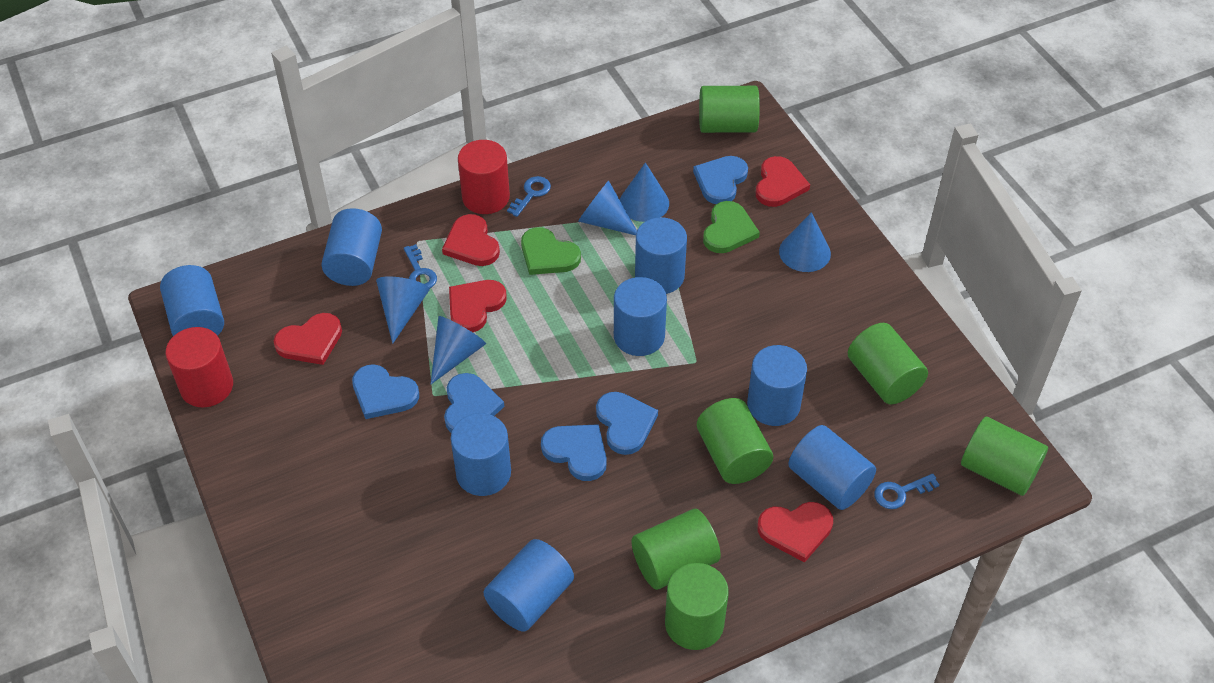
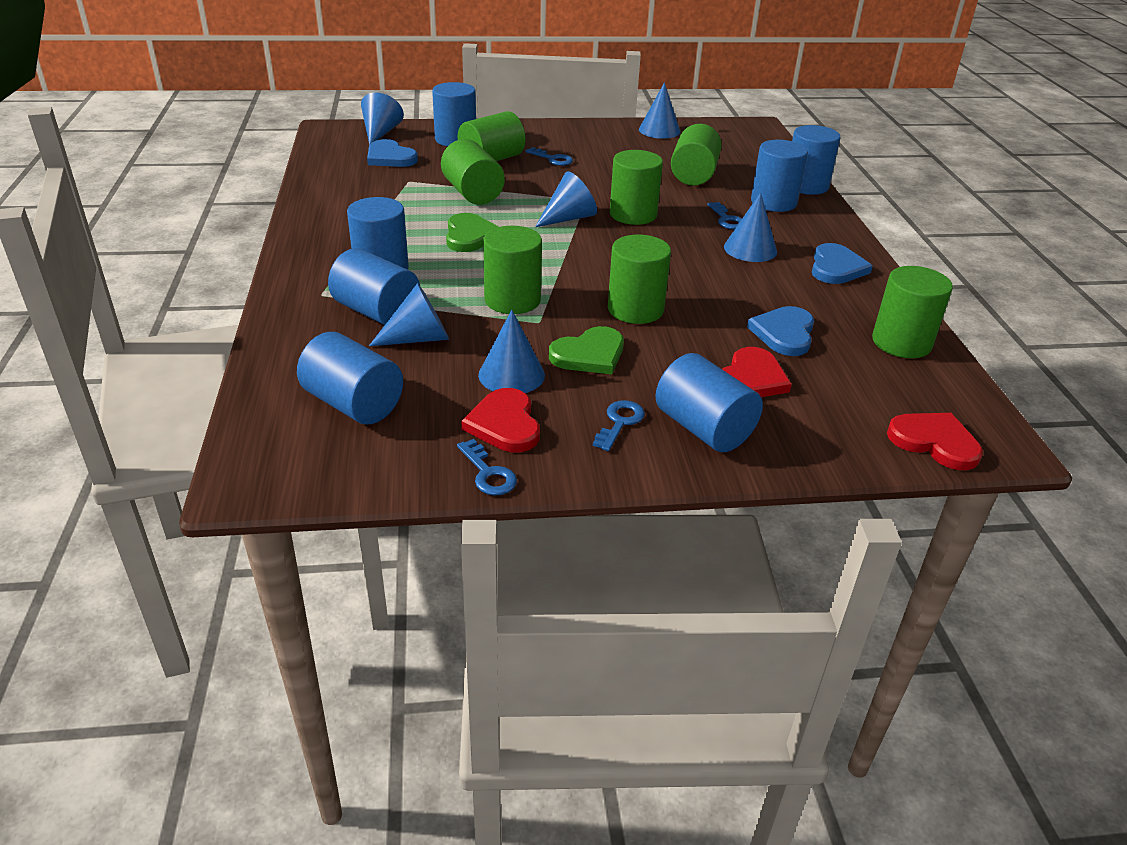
blue cone: [376,276,430,344] [431,316,486,384] [578,181,637,235] [620,162,669,222] [779,212,831,272] = 5 -> [361,92,404,145] [369,283,449,346] [478,310,545,393] [535,171,597,227] [639,82,680,139] [724,192,777,262] = 6
blue cylinder: [160,265,224,336] [321,208,382,286] [451,413,511,496] [483,539,574,631] [614,277,667,356] [635,217,687,294] [747,345,807,426] [788,425,876,510] = 8 -> [297,332,403,425] [328,248,420,325] [347,197,409,270] [432,82,476,146] [656,353,763,452] [751,140,808,212] [792,125,841,195] = 7
blue heart: [352,364,419,419] [444,373,504,433] [541,424,607,481] [596,392,658,455] [693,156,748,204] = 5 -> [367,139,418,167] [747,306,814,356] [812,243,873,284] = 3
blue key: [404,244,437,288] [507,176,551,217] [874,474,939,509] = 3 -> [457,439,517,495] [526,147,573,166] [593,400,645,451] [707,202,742,229] = 4
green cylinder: [632,509,721,590] [665,563,729,650] [697,398,773,484] [699,86,760,133] [848,323,928,405] [961,417,1048,496] = 6 -> [441,139,505,205] [458,111,525,161] [483,226,542,314] [608,234,671,324] [610,150,663,225] [671,124,722,186] [872,266,953,358] = 7
red cylinder: [165,327,233,407] [458,140,510,214] = 2 -> none = 0
red heart: [274,313,342,365] [442,214,500,266] [449,280,507,332] [756,156,810,207] [757,502,833,563] = 5 -> [461,388,540,452] [722,347,792,397] [887,413,983,470] = 3

